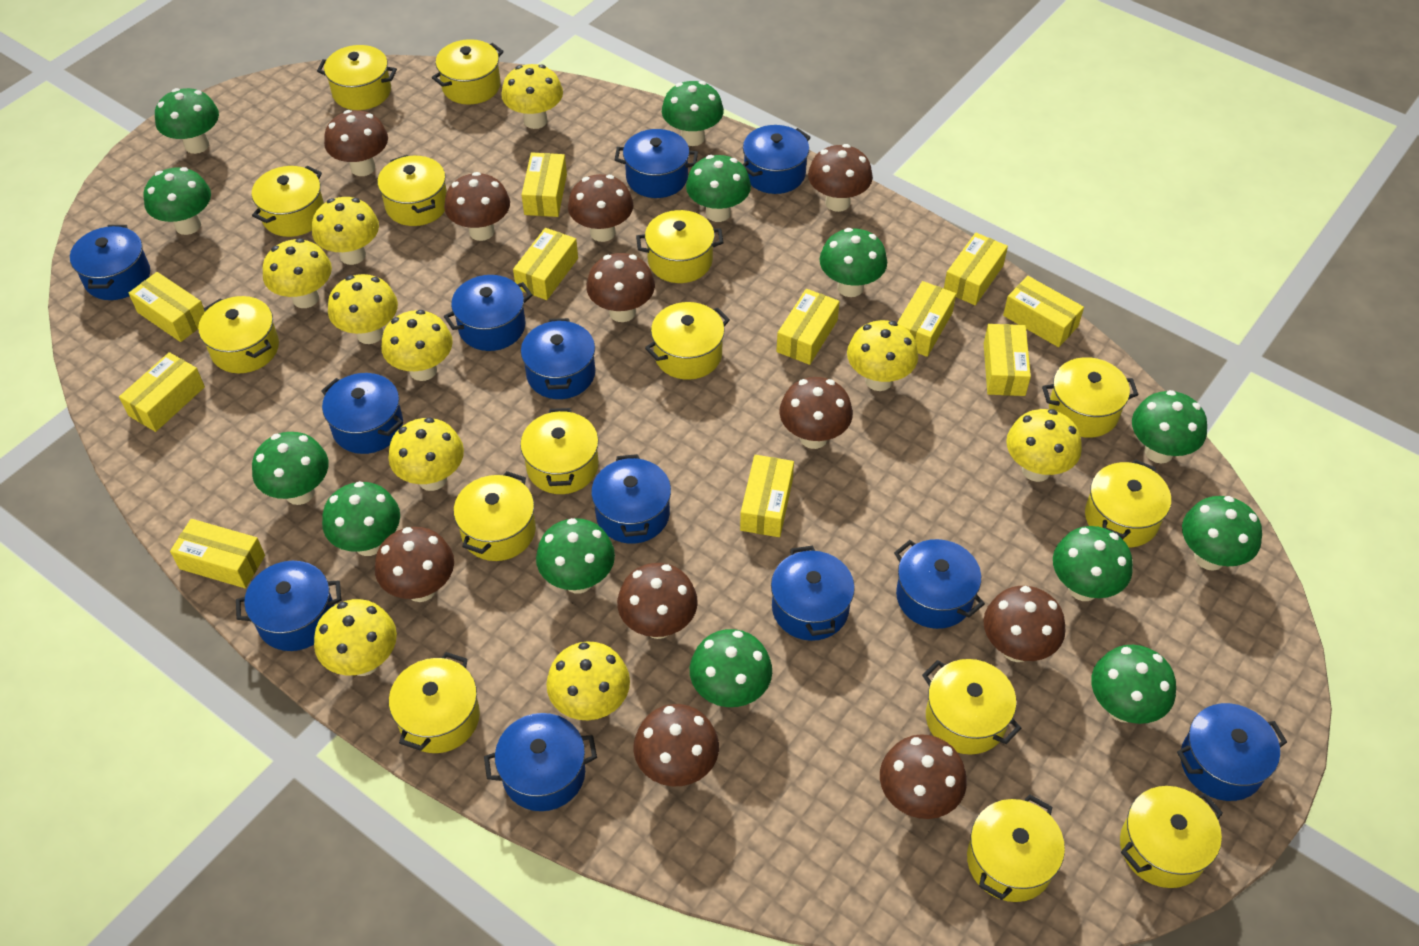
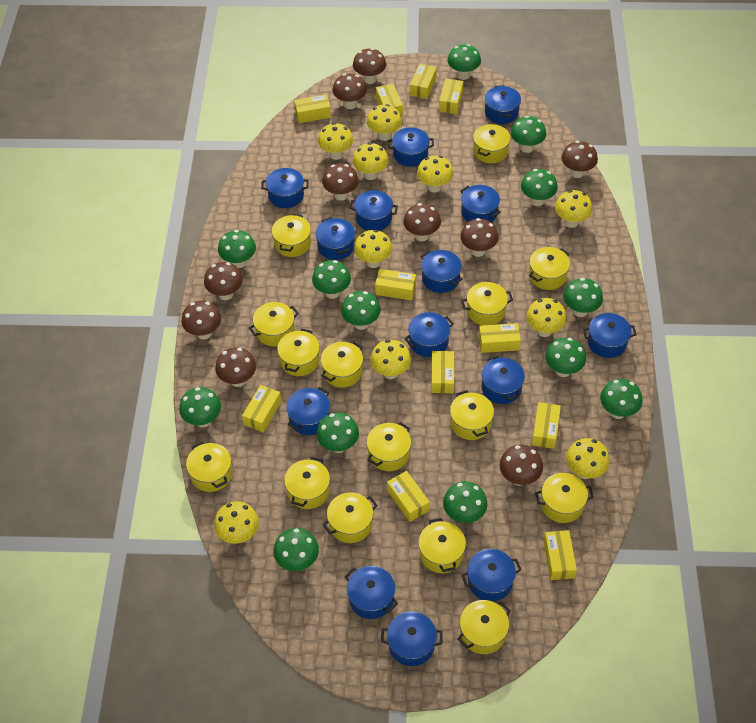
blue pot: [70,225,150,300] [236,561,342,651] [321,373,403,454] [444,275,533,351] [484,713,597,811] [521,318,595,399] [591,454,671,544] [615,129,698,198] [742,125,811,194] [771,545,855,641] [894,539,985,629] [1177,703,1287,801] = 12 -> [261,168,309,208] [286,387,330,435] [315,217,355,260] [345,566,398,619] [349,190,398,231] [381,611,443,666] [388,127,434,167] [404,312,454,357] [420,250,462,293] [460,185,501,223] [461,549,521,601] [481,355,525,404] [485,85,521,124] [583,313,637,358] = 14
brown mushroom: [324,110,388,176] [375,527,454,602] [444,172,510,241] [568,174,634,242] [586,253,655,322] [617,563,698,639] [634,704,719,786] [779,377,853,449] [808,144,873,212] [880,734,967,819] [983,586,1066,662] = 11 -> [182,301,221,340] [204,262,243,300] [215,347,256,387] [322,163,359,201] [332,73,367,109] [353,48,386,84] [403,203,441,241] [460,218,498,257] [499,445,543,486] [561,141,598,178] = 10

